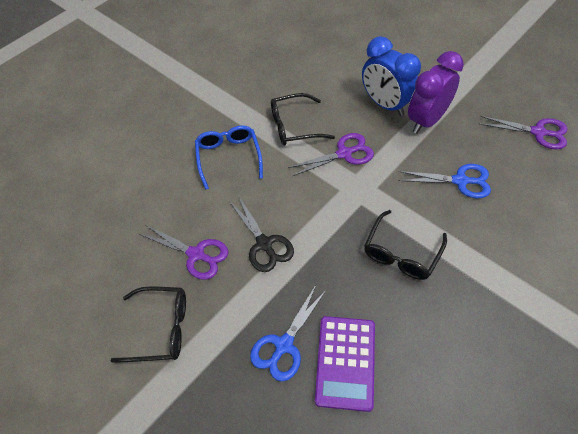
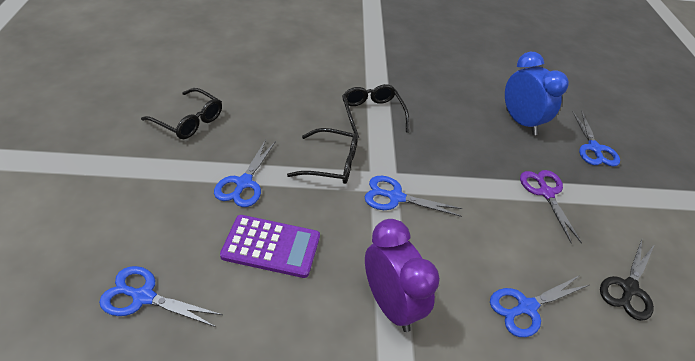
blue glasses: [195,125,263,190] = 1 -> none = 0
blue scissors: [250,285,327,381] [398,164,491,198] = 2 -> [99,266,223,327] [214,140,276,207] [365,176,463,217] [490,275,589,337] [572,111,620,166] = 5
purple scissors: [139,225,229,280] [288,133,374,176] [480,116,567,150] = 3 -> [520,170,582,244] = 1

